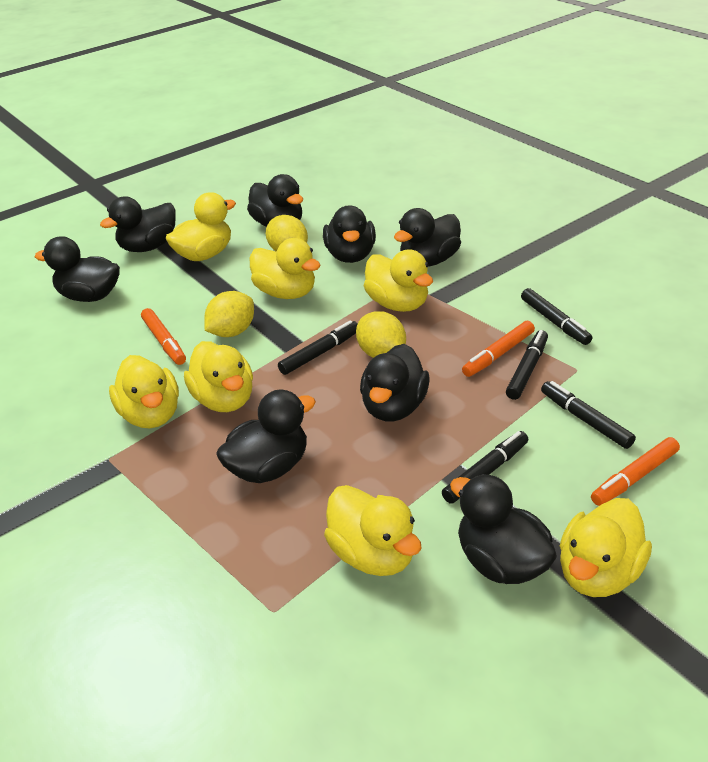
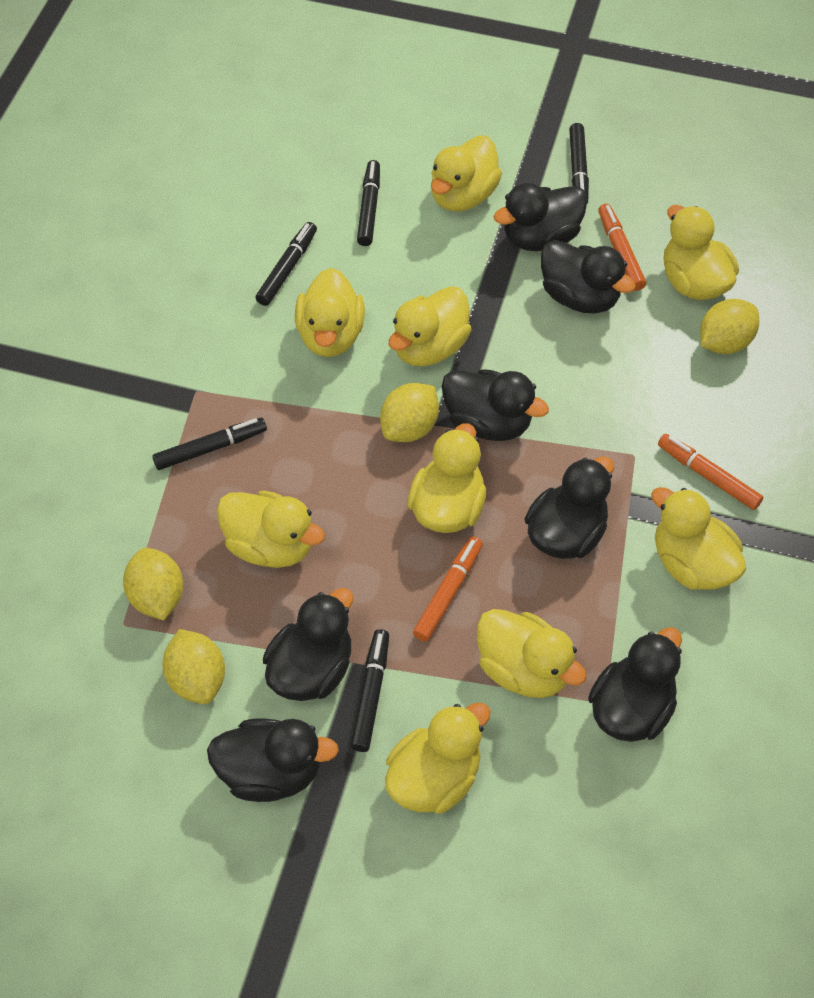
black duck: [35,236,120,302] [100,196,176,252] [216,389,316,483] [247,174,303,227] [323,206,376,263] [360,344,430,422] [394,208,461,267] [450,474,557,584] = 8 -> [207,719,339,802] [263,588,353,701] [442,369,549,441] [494,183,587,251] [525,456,614,559] [541,240,636,313] [588,627,682,742] = 7
yellow duck: [109,355,179,428] [166,192,236,261] [184,341,253,412] [250,238,321,299] [324,485,422,576] [364,250,433,312] [560,498,652,597] = 7 -> [217,490,325,568] [295,268,365,357] [385,702,491,814] [389,286,472,366] [407,423,486,533] [431,136,502,212] [477,609,587,698] [651,487,746,590] [664,205,739,300] = 9
yellow lemon: [204,291,254,337] [266,215,308,252] [356,311,406,358] = 3 -> [123,548,183,620] [162,629,225,704] [380,383,439,442] [700,299,759,354] = 4

